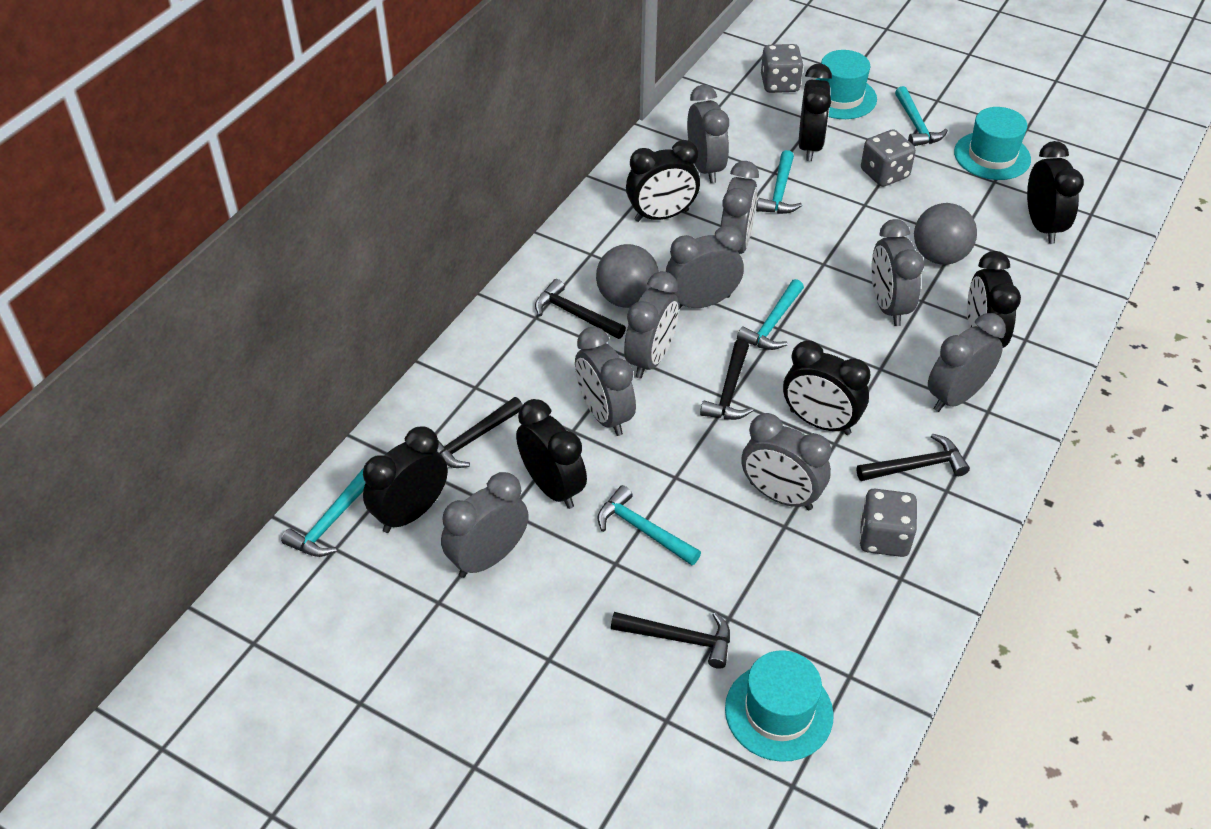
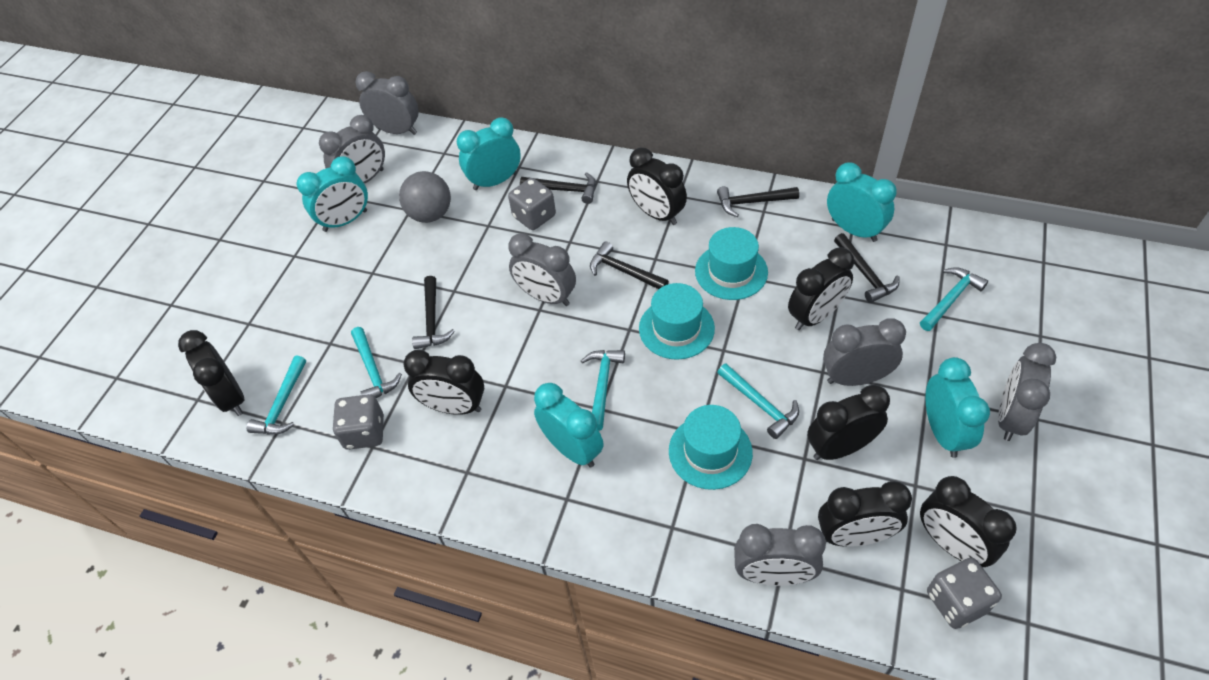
grey ball: [596,244,659,308] [914,203,977,265] = 2 -> [399,171,451,223] = 1
grey clock: [441,472,529,578] [575,327,636,436] [624,271,679,379] [666,225,744,309] [687,85,729,183] [720,161,759,254] [742,413,831,510] [871,219,924,326] [928,313,1006,412] = 9 -> [319,115,385,184] [356,71,419,135] [508,233,576,306] [734,524,826,586] [823,318,906,386] [998,343,1056,441] = 6
turquoise clock: none = 0 -> [297,156,368,232] [457,118,521,190] [534,383,604,468] [827,162,897,242] [925,357,990,458] = 5

